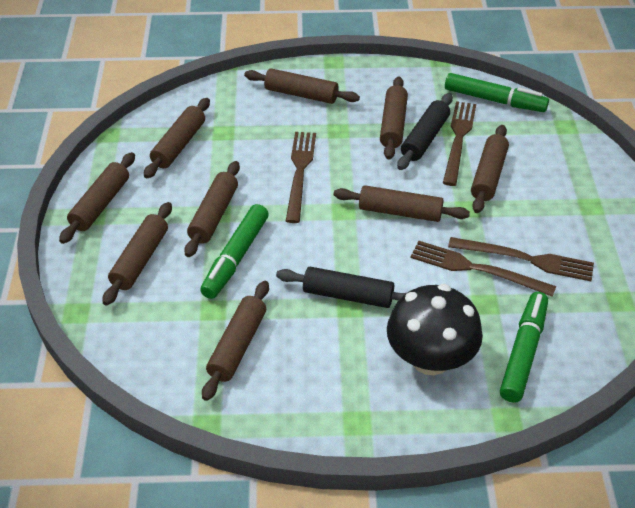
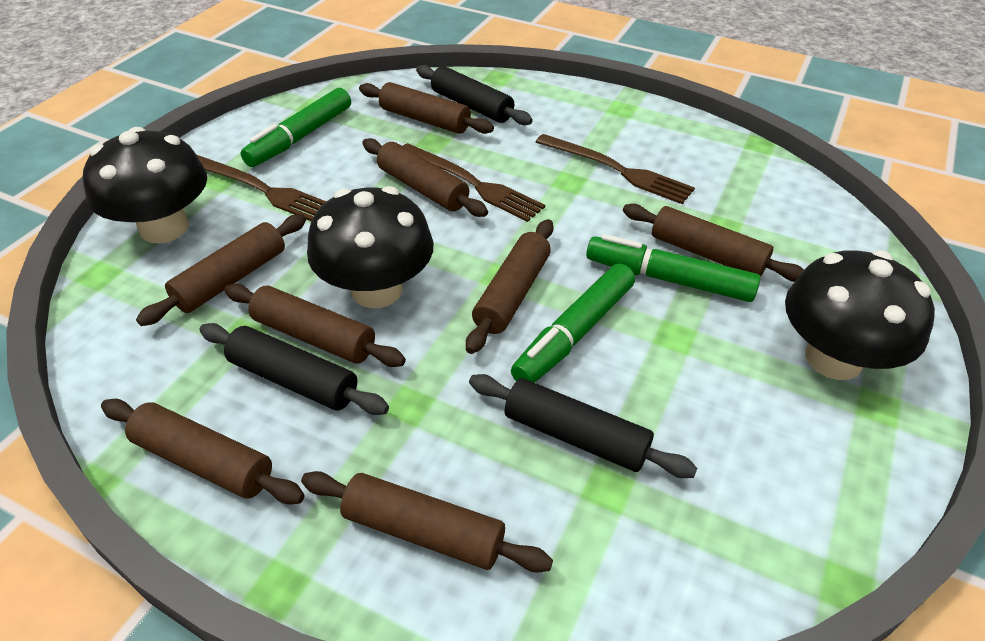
black mushroom: [387,284,483,375] = 1 -> [83,127,207,243] [307,186,434,308] [785,250,935,380] = 3
black rolling pin: [276,267,406,308] [397,93,453,170] = 2 -> [199,323,389,415] [416,65,533,125] [469,374,697,478] = 3
brown fork: [286,132,316,223] [410,241,556,297] [443,101,476,186] [448,237,594,281] = 4 -> [197,155,327,221] [403,143,545,222] [536,134,695,204] = 3
brown rolling pin: [59,152,135,244] [103,202,172,306] [144,98,210,178] [184,161,240,257] [202,281,269,401] [244,68,360,104] [334,185,470,222] [380,77,408,160] [471,125,509,213] = 9 -> [101,399,305,504] [136,214,306,326] [224,284,406,367] [301,471,553,573] [359,82,494,134] [362,138,488,217] [466,219,554,354] [623,204,804,282] = 8

